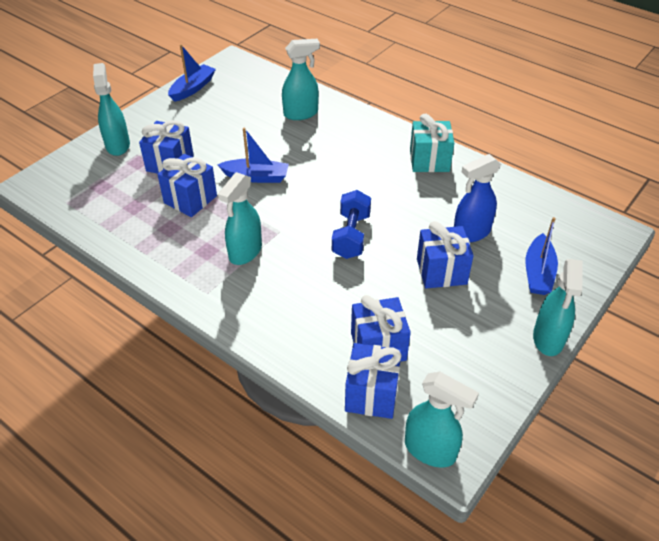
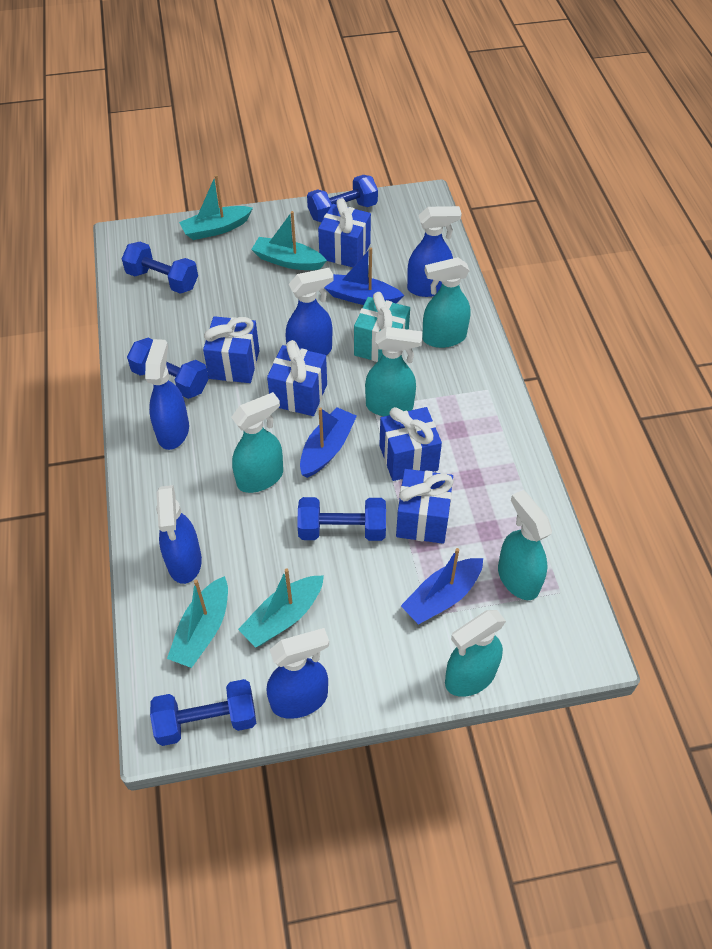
blue dumbbell: [332,190,371,259] = 1 -> [122,242,198,294] [127,338,209,399] [150,679,256,746] [297,497,386,541] [307,175,378,222] = 5
blue spray bottle: [454,154,501,243] = 1 -> [145,339,189,450] [156,485,202,584] [267,628,329,719] [285,268,334,356] [407,206,462,297] = 5
turquoise boat: none = 0 -> [167,576,228,668] [179,175,253,240] [238,568,324,648] [251,211,327,270] = 4

